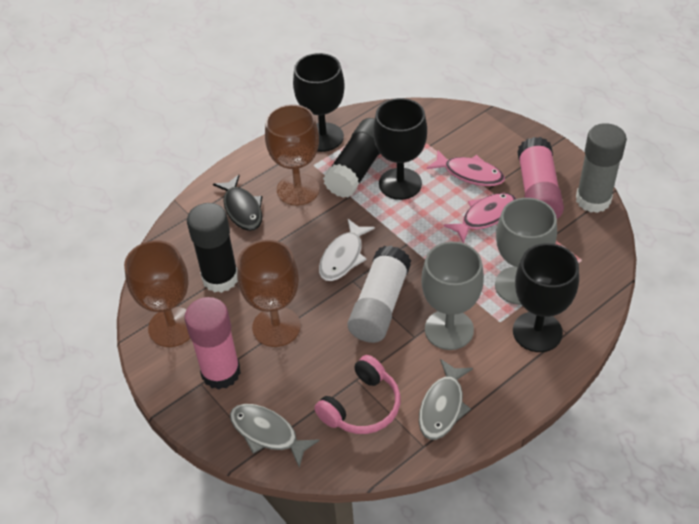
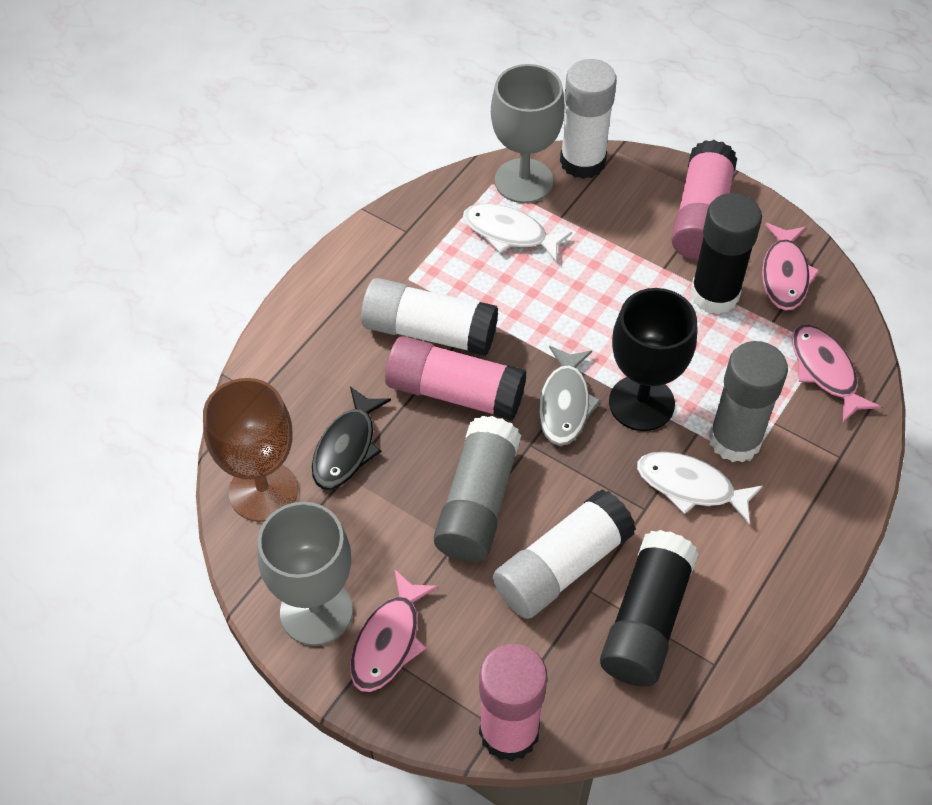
black goblet: [293,53,345,152] [373,98,427,200] [513,243,579,352] = 3 -> [609,288,697,431] = 1
brown goblet: [124,241,190,347] [237,240,301,347] [265,104,320,206] = 3 -> [203,378,298,522] = 1
grey fish: [230,404,320,468] [419,359,473,440] = 2 -> [538,346,601,446] = 1
grey glue stick: [576,123,627,213] = 1 -> [434,416,521,562] [709,341,788,462] = 2
pink fish: [426,150,505,186] [444,193,516,243] = 2 -> [350,569,439,692] [762,223,820,310] [792,325,881,423] = 3
pink glue stick: [184,297,241,390] [517,137,564,219] = 2 -> [385,336,527,421] [479,644,548,762] [671,140,737,260] = 3
pink headphones: [314,355,401,434] = 1 -> none = 0
white fish: [319,219,375,281] = 1 -> [463,203,572,262] [637,452,763,524] = 2
white glue stick: [347,246,411,343] = 1 -> [361,278,498,356] [493,489,636,619] [560,59,617,179] = 3

